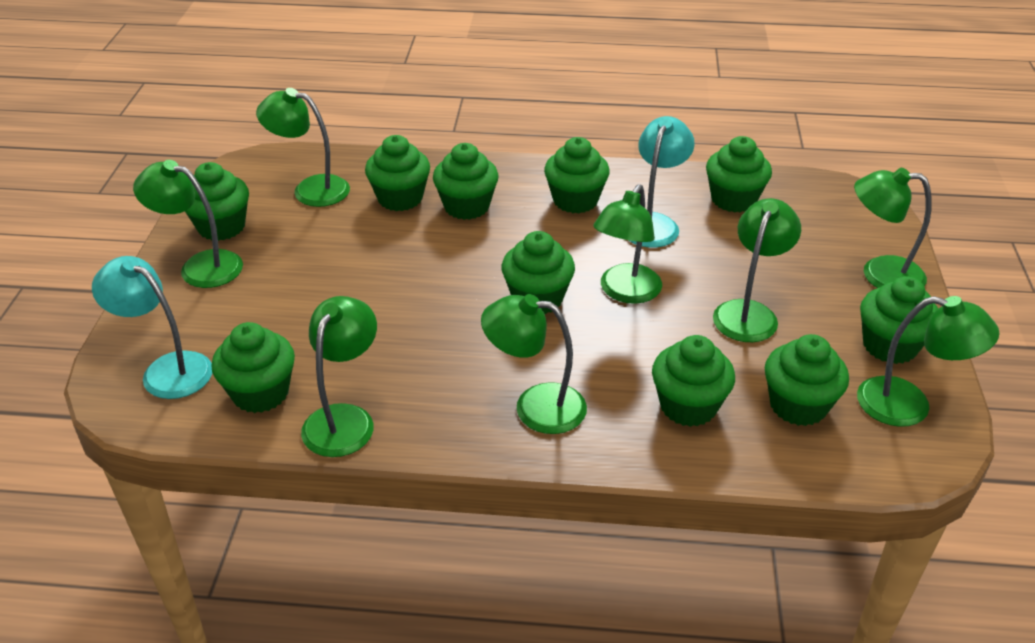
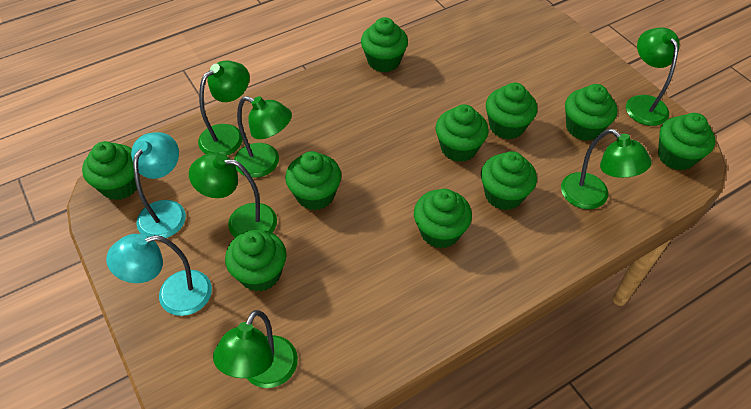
green lamp: [133,160,243,288] [256,88,350,207] [301,296,377,457] [481,294,587,434] [593,184,662,304] [713,198,801,342] [854,168,932,288] [857,296,1000,427] = 8 -> [189,153,277,238] [198,61,249,156] [213,310,298,388] [234,96,292,178] [561,129,652,209] [626,27,680,126] = 6

